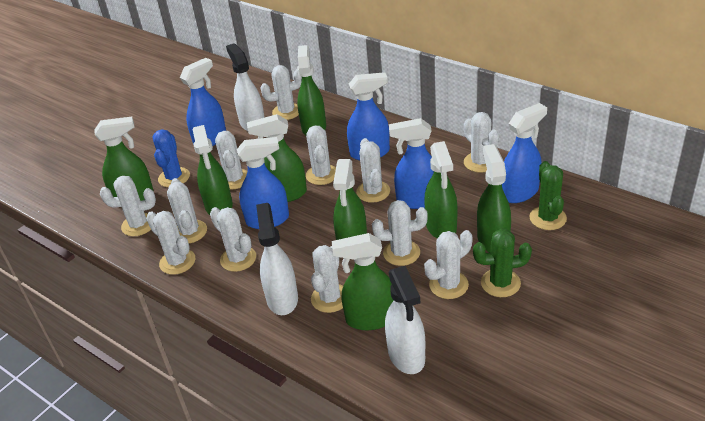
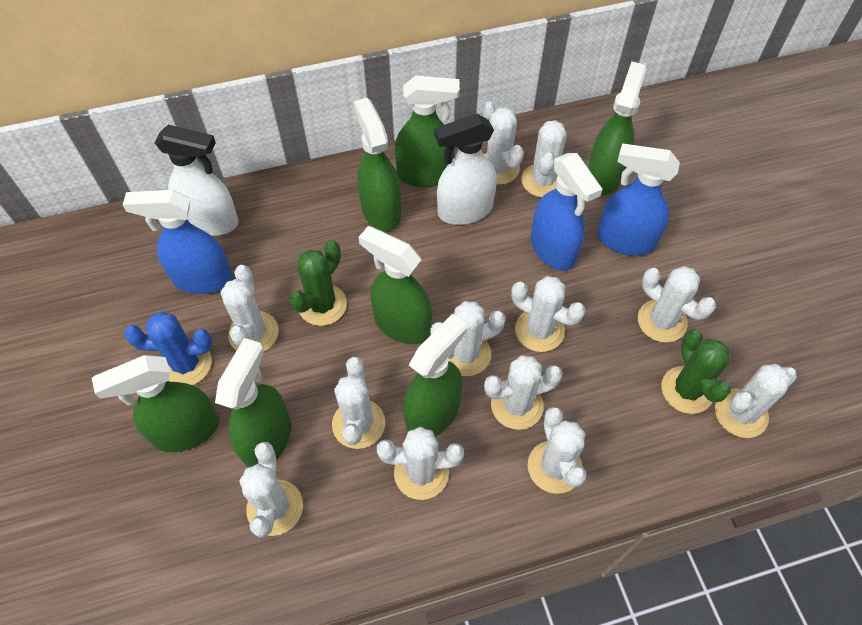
blue spray bottle: [180,58,226,146] [237,137,289,229] [347,72,390,160] [389,118,434,209] [502,103,547,203] = 5 -> [123,190,233,294] [531,153,603,271] [597,143,680,256] = 3
green spray bottle: [94,117,154,201] [193,125,233,215] [247,114,307,202] [297,45,326,135] [332,233,394,330] [333,159,367,240] [424,141,458,238] [477,144,511,252] = 8 -> [92,355,219,452] [215,338,291,467] [354,98,401,231] [359,226,432,344] [395,75,460,187] [403,314,467,436] [588,61,647,195] = 7
white spray bottle: [226,43,265,131] [256,203,298,315] [385,266,425,374] = 3 -> [154,125,239,236] [434,114,497,225] = 2

